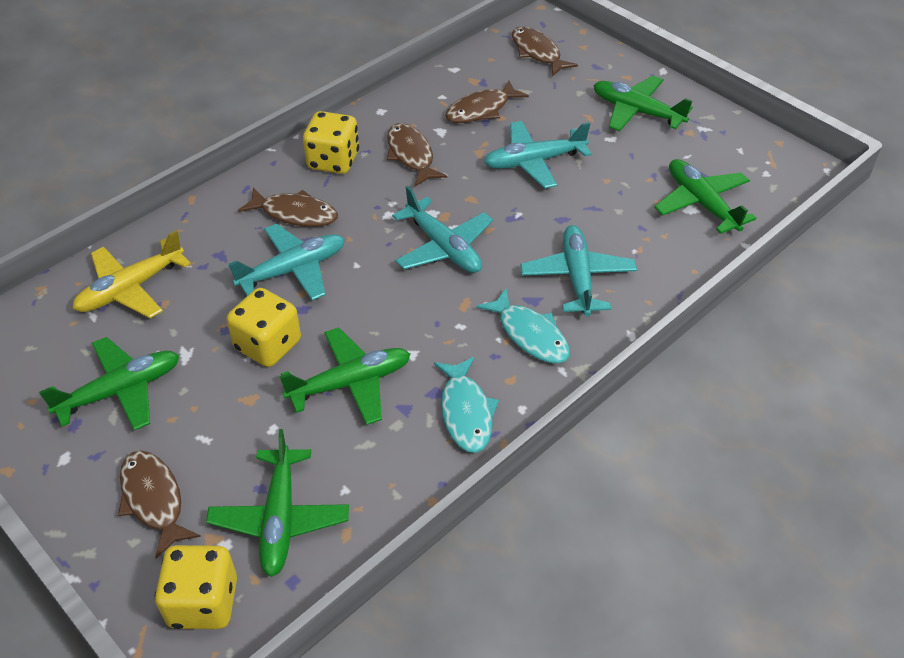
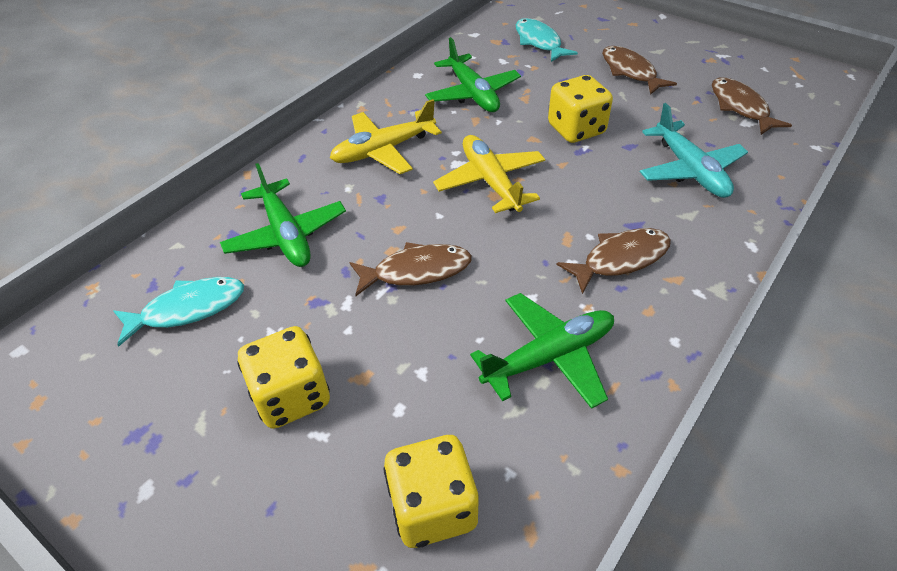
brown fish: [118,451,201,558] [238,187,338,227] [387,123,447,186] [445,80,529,123] [512,26,578,76] = 5 -> [350,242,472,296] [557,228,671,294] [602,46,677,95] [712,77,792,135] = 4
green plane: [39,337,179,431] [206,429,349,577] [279,328,410,425] [593,76,693,131] [654,159,756,234] = 5 -> [220,163,346,267] [425,37,521,112] [470,293,614,409] = 3
turquoise plane: [229,224,345,301] [392,186,493,273] [484,121,591,189] [520,225,637,317] = 4 -> [640,103,748,198] = 1
yellow plane: [72,230,191,318] = 1 -> [330,99,442,174] [433,135,545,213] = 2

